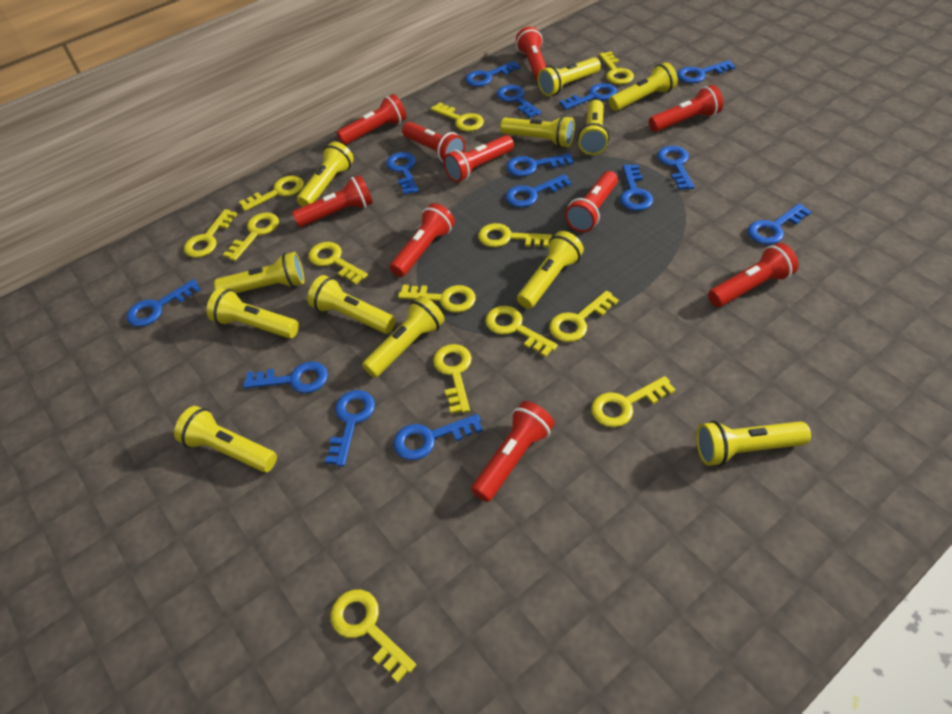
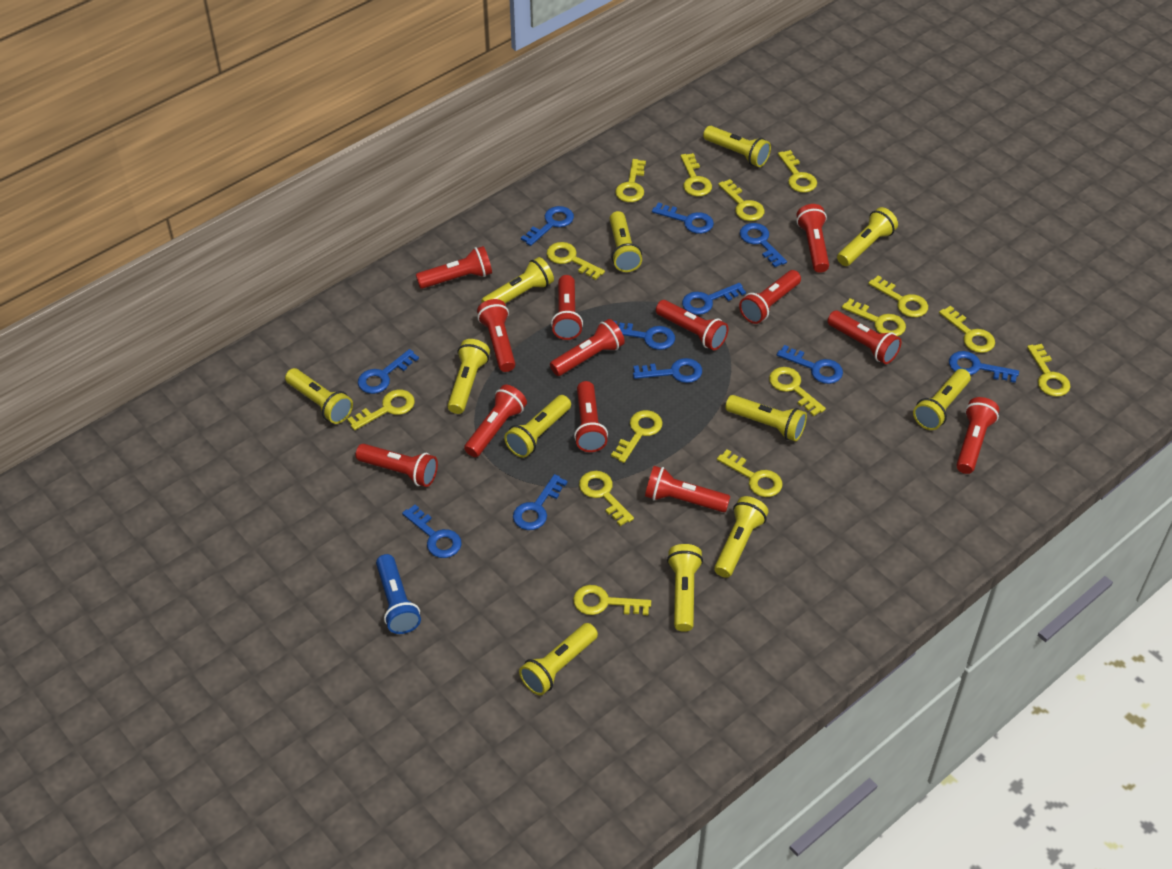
blue flashlight: none = 0 -> [376,554,421,634] = 1
blue key: [126,279,201,327] [243,361,328,393] [325,390,375,467] [386,152,419,195] [393,414,483,460] [465,61,520,86] [497,85,541,118] [506,153,573,176] [506,174,572,207] [559,83,617,110] [620,164,653,211] [657,146,694,190] [677,60,736,83] [748,203,812,245] = 14 -> [358,349,419,394] [402,505,462,558] [513,474,567,530] [521,206,574,246] [614,321,675,350] [633,358,702,383] [652,202,714,234] [682,283,746,315] [740,223,787,267] [777,345,843,384] [949,351,1019,383] = 11
red flashlight: [292,175,373,227] [337,94,406,145] [390,203,455,277] [402,122,465,163] [443,135,514,182] [471,401,555,502] [516,26,546,81] [565,171,618,232] [649,85,723,132] [708,243,798,307] = 10 -> [356,444,438,487] [416,246,492,289] [464,385,527,457] [477,299,515,372] [550,319,625,376] [551,275,583,340] [574,381,608,452] [645,466,730,512] [656,300,729,350] [739,270,801,324] [796,204,829,273] [828,311,901,364] [956,397,999,474] = 13
yellow key: [184,209,237,258] [223,213,279,261] [239,176,304,211] [308,242,368,285] [331,590,416,683] [398,284,476,313] [431,102,484,131] [433,344,472,414] [478,223,552,247] [485,306,558,357] [549,291,619,342] [591,376,676,427] [599,52,634,84] = 13 -> [347,389,415,430] [547,242,605,280] [573,585,651,615] [579,471,634,526] [611,410,663,463] [615,159,646,202] [680,153,712,196] [717,449,782,497] [718,179,765,221] [769,367,826,416] [778,150,817,193] [842,298,906,336] [868,276,928,317] [939,306,995,353] [1027,344,1071,397] = 15

